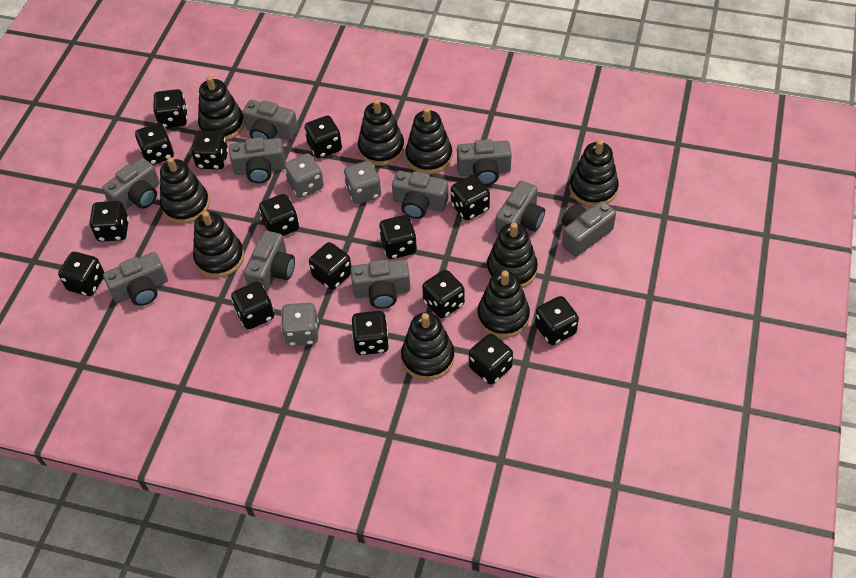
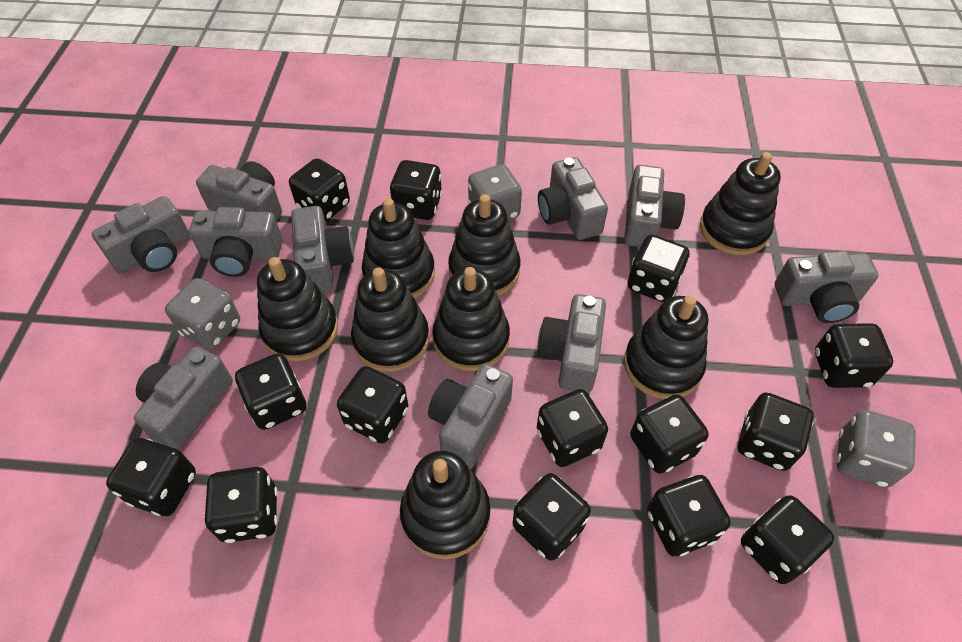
black dice: [58,252,104,296] [89,201,129,242] [135,123,174,165] [153,89,187,128] [191,131,228,170] [231,282,274,330] [259,194,299,236] [304,115,342,158] [309,242,351,290] [352,311,389,355] [379,215,417,259] [422,270,465,318] [451,175,490,220] [469,334,513,384] [535,296,579,345] = 15 -> [106,438,196,516] [204,467,278,543] [235,353,306,430] [289,158,350,222] [337,366,409,443] [390,160,442,220] [513,473,591,561] [537,389,608,467] [627,235,690,302] [630,394,709,474] [647,475,731,556] [738,392,814,471] [741,495,834,584] [815,323,893,388] = 14
black stacking toy: [160,157,210,224] [193,211,244,278] [198,76,245,141] [358,99,404,166] [401,312,454,380] [405,107,452,174] [477,271,530,338] [487,222,538,288] [569,140,619,207] = 9 -> [257,257,338,361] [351,268,429,372] [362,198,435,299] [400,451,490,559] [432,267,510,371] [448,194,521,296] [624,295,708,399] [700,152,781,255] = 8

